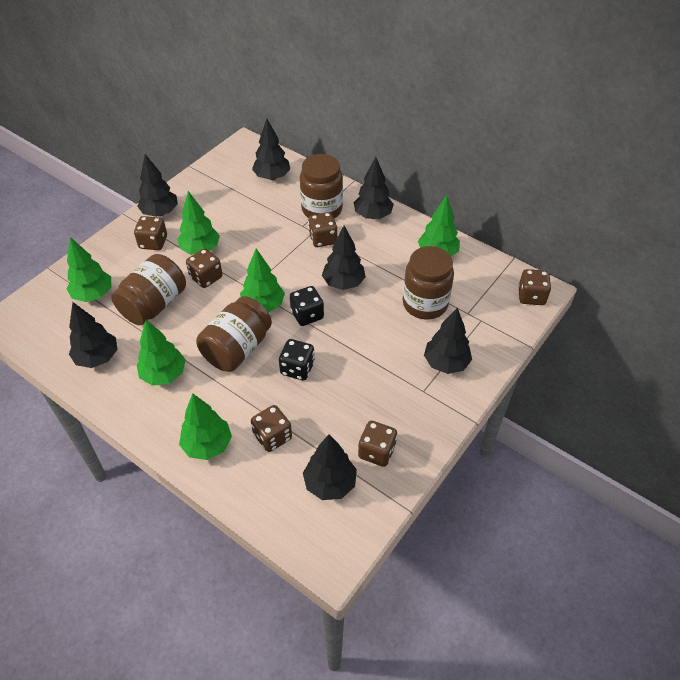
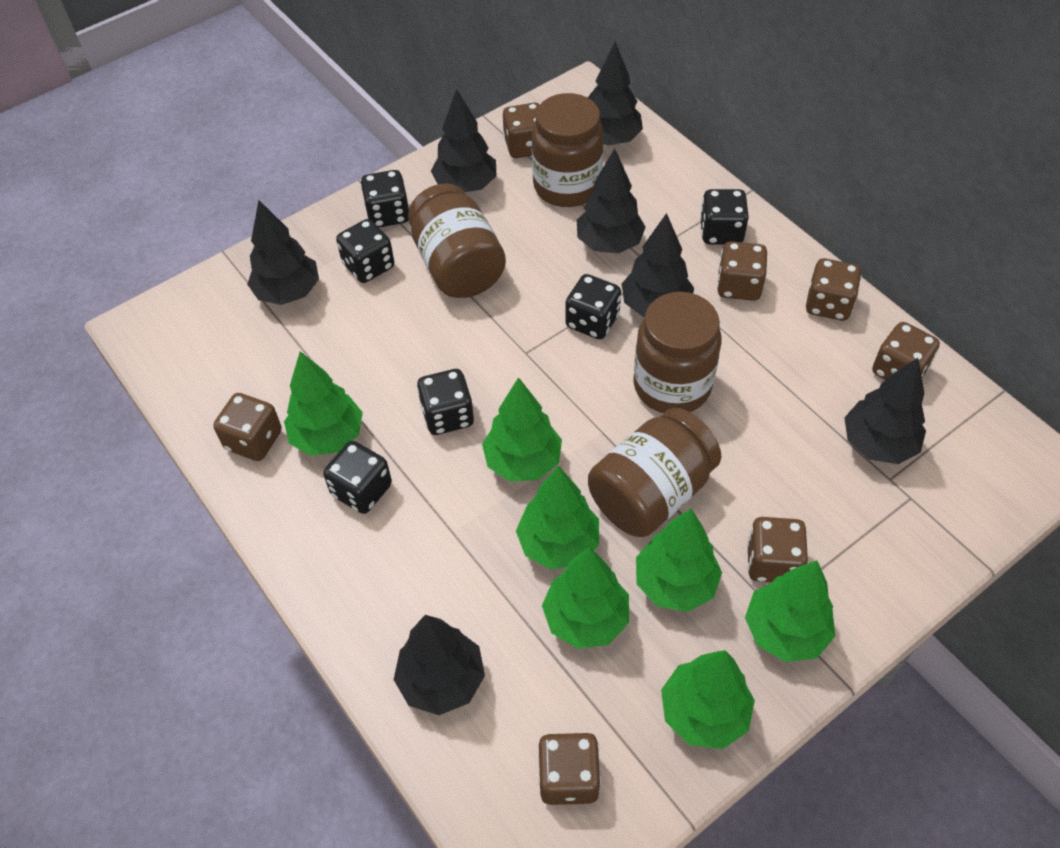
black dice: [279,339,315,380] [290,286,324,326] = 2 -> [323,441,392,514] [336,219,394,283] [361,170,409,227] [417,369,474,435] [565,274,621,339] [700,189,749,244] = 6
brown dice: [134,216,167,250] [186,249,222,288] [251,405,292,452] [308,212,337,247] [358,421,397,467] [518,269,551,305] = 6 -> [213,393,282,461] [503,103,539,158] [538,732,601,805] [717,241,767,301] [747,517,808,583] [806,258,862,321] [872,322,940,380] = 7
green tree: [67,237,111,302] [137,320,186,386] [178,191,220,254] [179,394,232,460] [240,249,285,313] [418,195,460,256] = 6 -> [284,351,363,456] [482,377,562,482] [516,465,599,570] [542,547,629,649] [636,509,722,612] [661,650,755,749] [745,560,835,662] = 7

